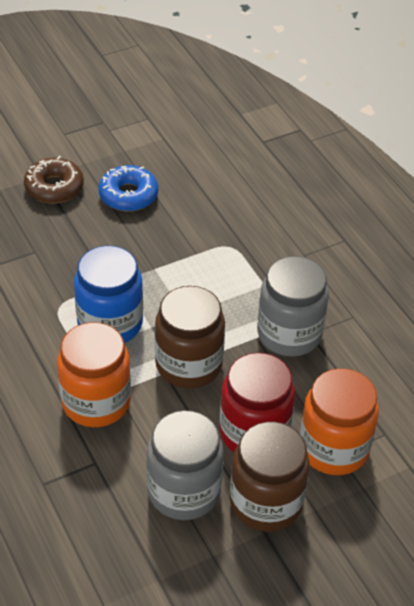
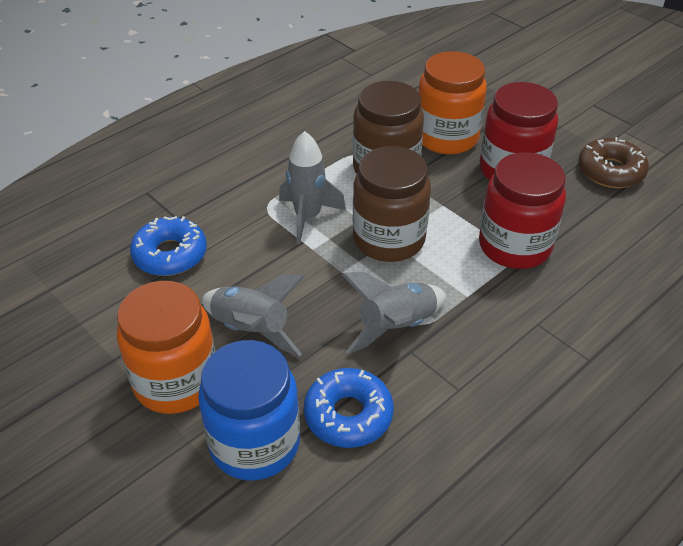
blue donut: [99,165,158,211] = 1 -> [130,216,207,276] [304,368,394,448] = 2
grey jar: [146,410,224,520] [257,256,329,357] = 2 -> none = 0
grey rocket: none = 0 -> [202,274,304,357] [279,131,346,244] [342,272,446,354] = 3
red jar: [220,353,295,452] = 1 -> [479,152,566,269] [480,82,558,180] = 2

